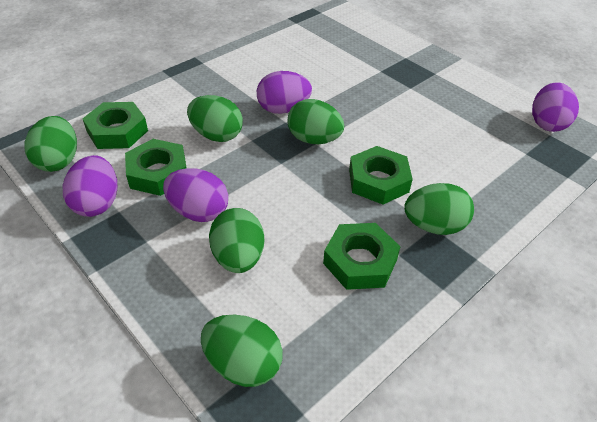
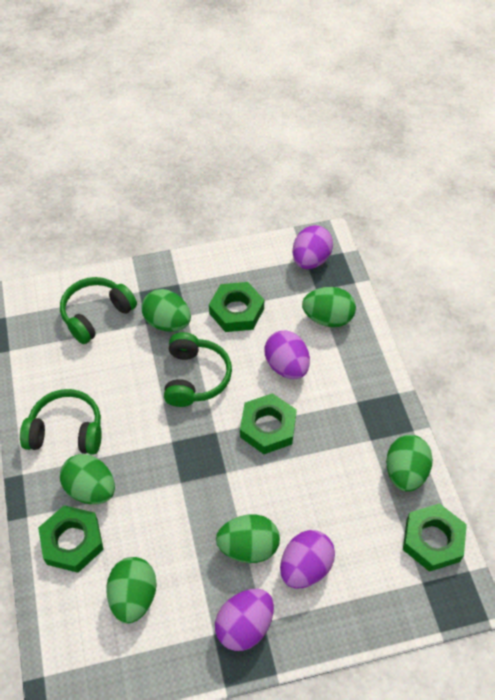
green headphones: none = 0 -> [20,389,102,455] [60,277,137,344] [164,332,232,407] = 3

